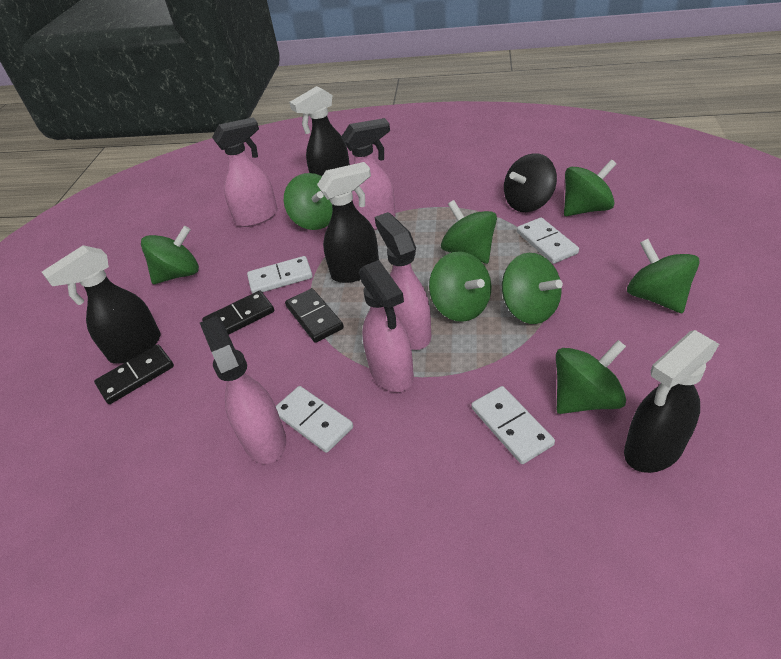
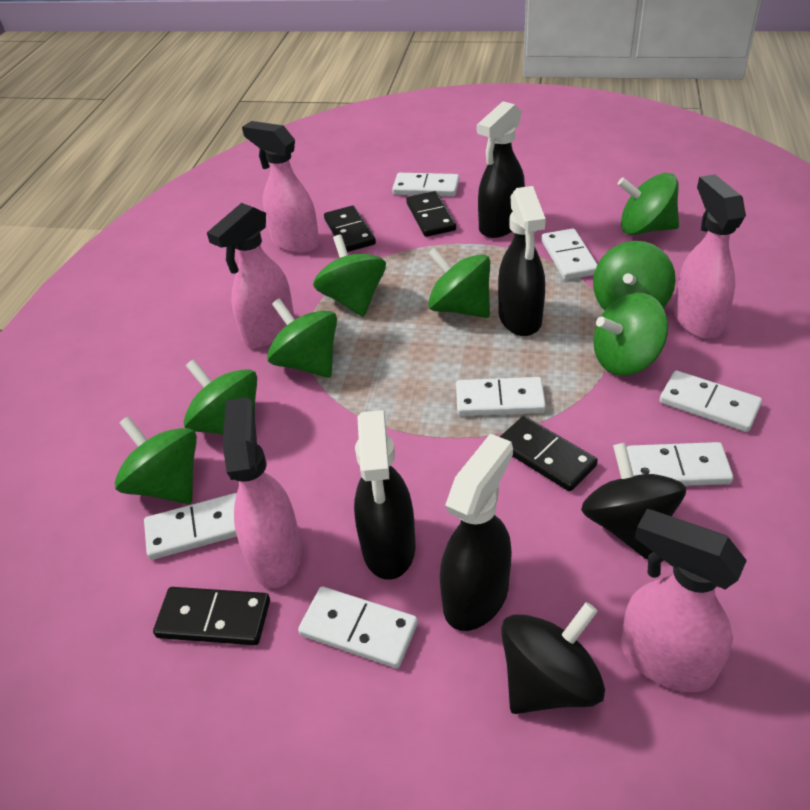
black domino: [94,345,174,404] [202,291,274,335] [285,288,344,343] = 3 -> [153,587,270,645] [324,206,376,252] [406,191,456,237] [500,416,598,491] = 4
black spinning top: [504,153,557,212] = 1 -> [501,602,605,714] [581,443,686,559] = 2
white domino: [247,256,313,294] [276,386,353,453] [471,386,555,464] [517,217,579,264] = 4 -> [144,493,237,560] [298,587,418,668] [392,173,459,197] [456,377,546,416] [541,228,597,280] [627,442,733,486] [660,370,762,432] = 7

